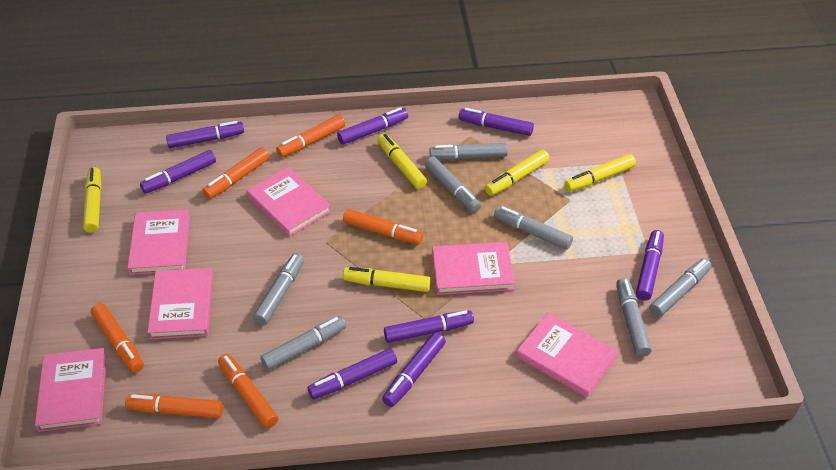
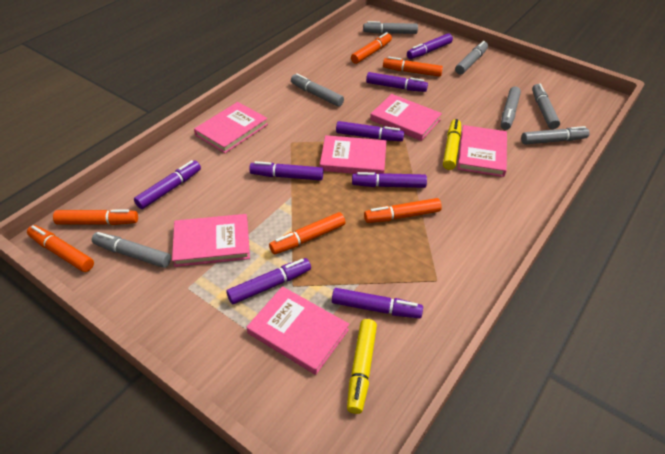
yellow marker: [83,167,102,233] [343,267,431,292] [378,134,427,189] [485,150,550,196] [564,154,636,192] = 5 -> [347,319,377,414] [443,119,461,170] = 2

